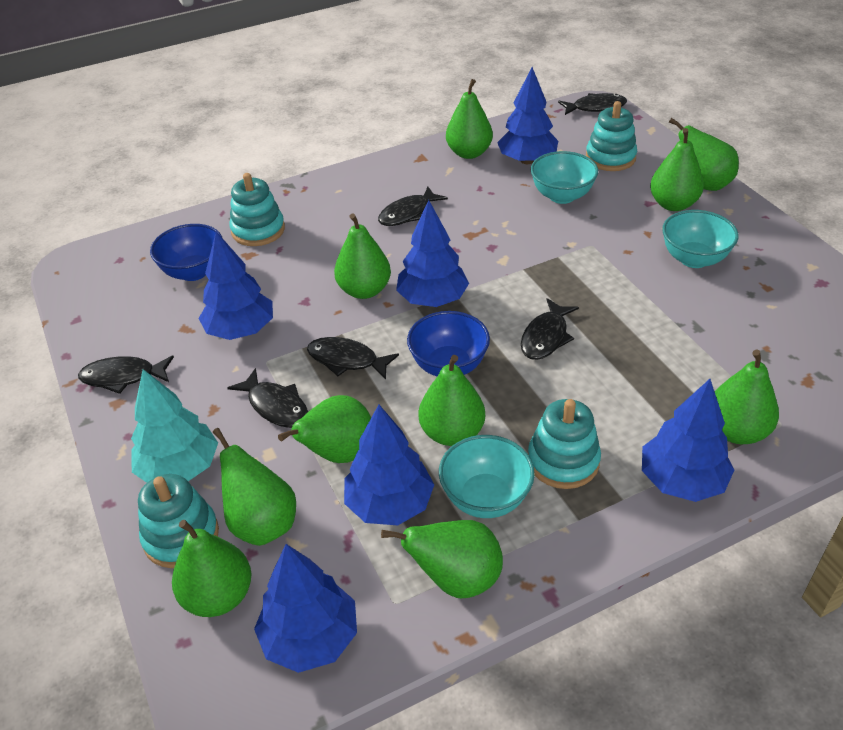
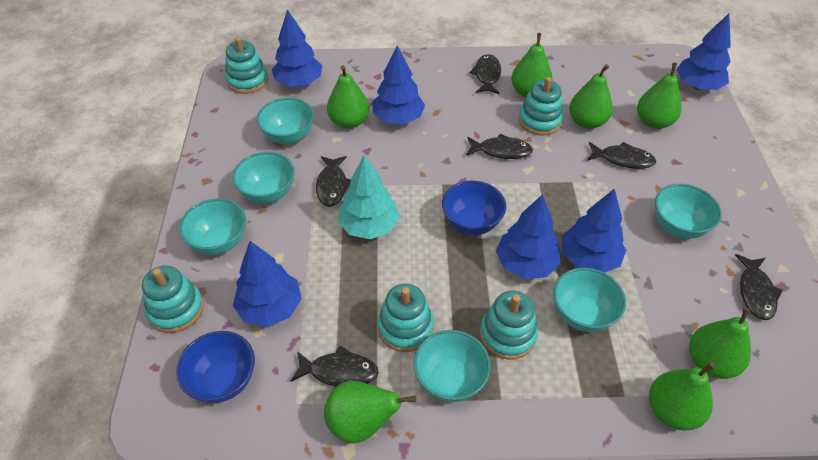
green pear: [172,520,252,617] [213,428,296,546] [278,395,371,463] [334,213,391,299] [381,520,503,598] [419,355,485,446] [446,79,493,159] [650,128,704,211] [669,118,739,191] [715,350,779,444] = 10 -> [324,381,416,443] [327,66,369,129] [511,33,552,98] [569,64,613,129] [637,62,682,129] [649,362,715,431] [689,307,751,379] = 7
turquoise bowl: [439,435,535,518] [531,151,598,204] [662,210,739,268] = 3 -> [179,198,246,255] [232,152,295,203] [257,98,314,144] [414,330,491,402] [553,268,626,332] [655,184,722,239] = 6
turquoise stacking toy: [138,474,219,568] [229,173,285,246] [528,399,601,489] [586,101,637,171] = 4 -> [142,266,204,333] [225,37,268,94] [377,283,434,352] [480,291,538,360] [518,77,563,136] = 5

